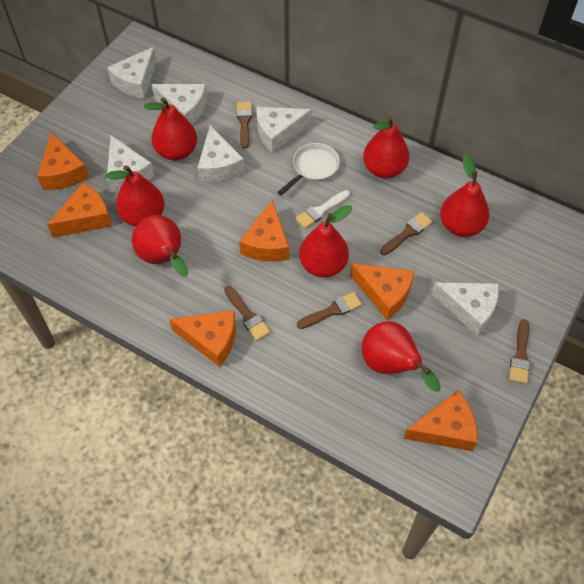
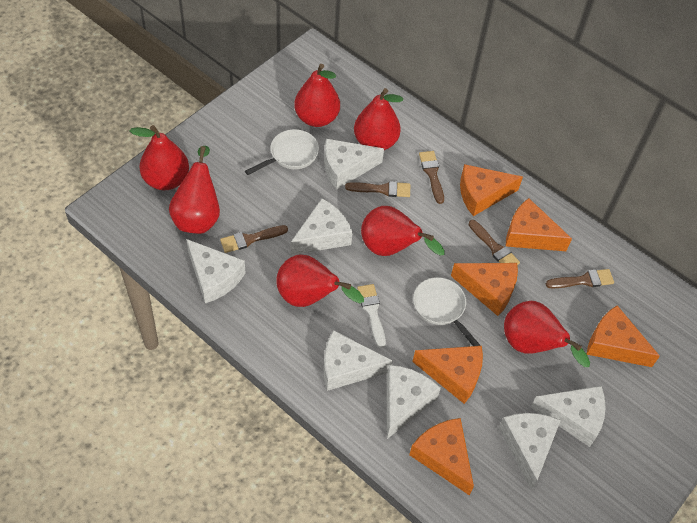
white cheese: [107,47,157,99] [107,135,154,193] [151,84,207,125] [197,125,245,182] [257,107,312,153] [431,282,499,336] = 6 -> [186,239,245,303] [291,198,353,255] [324,139,384,190] [324,330,393,391] [387,365,441,439] [499,413,561,490] [531,386,606,447] = 7
white pan: [278,143,340,196] = 1 -> [245,129,319,175] [413,277,481,346] = 2

